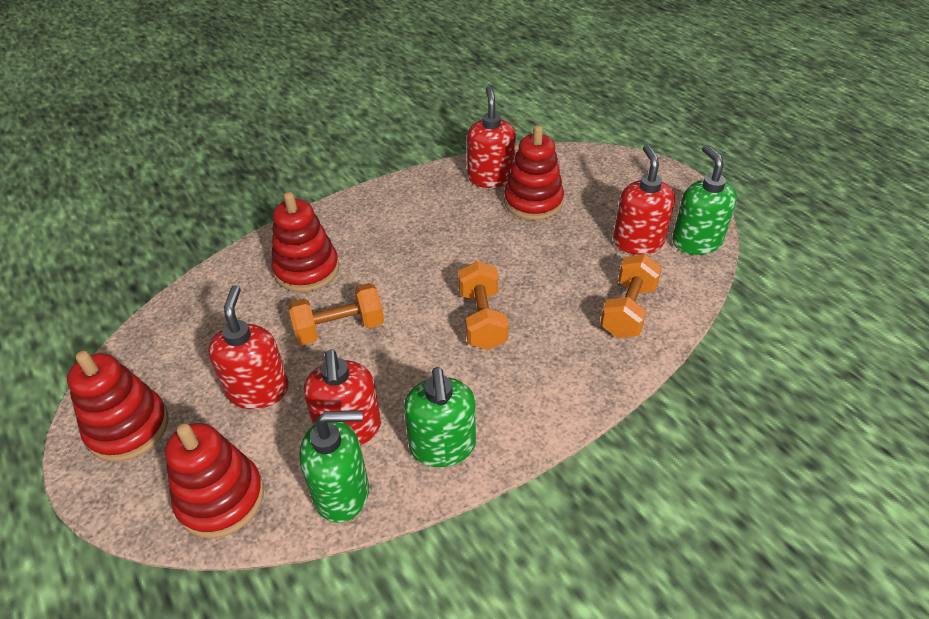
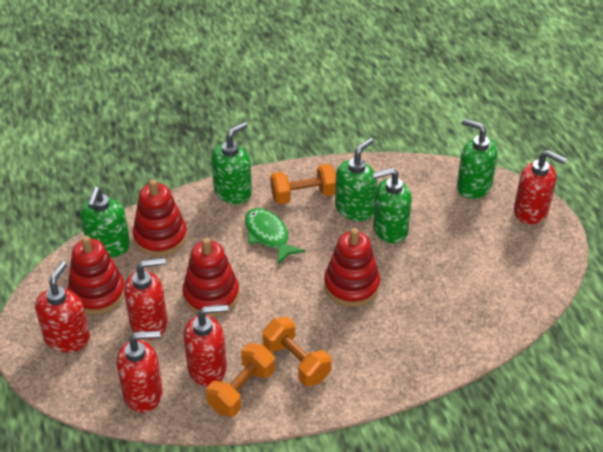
green fish: none = 0 -> [245,208,305,264] = 1
green soap dispenser: [299,410,369,523] [404,367,476,467] [672,145,737,255] = 3 -> [80,187,130,258] [211,122,252,204] [335,138,377,221] [372,168,412,243] [457,119,498,199] = 5
red soap dispenser: [208,285,289,409] [304,349,381,445] [467,86,516,188] [613,145,675,255] = 4 -> [35,261,90,353] [117,331,163,413] [124,258,168,340] [184,305,228,387] [514,150,567,224] = 5

